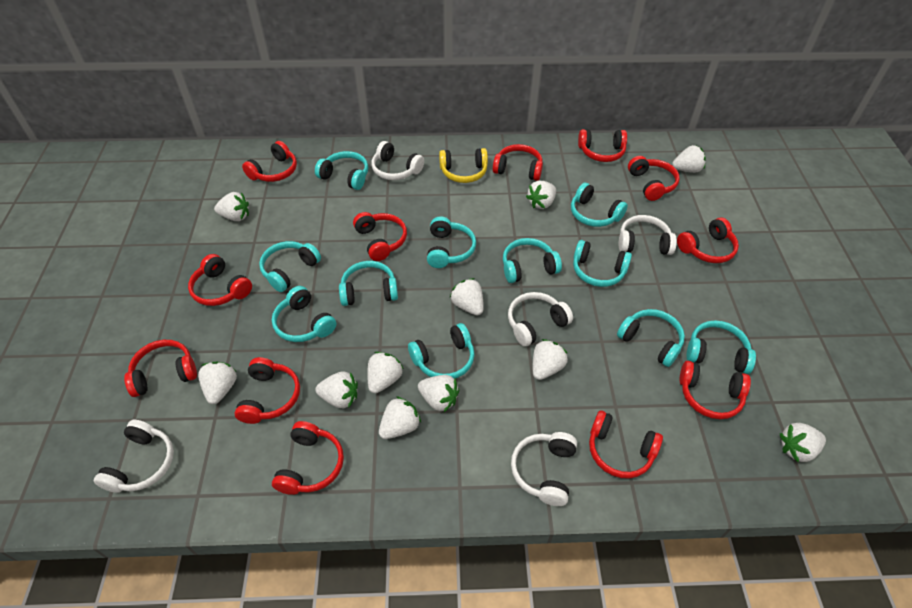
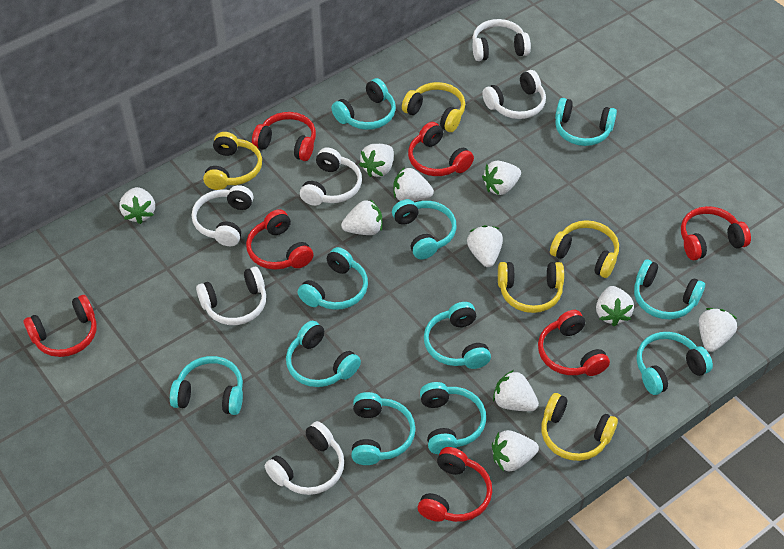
red headphones: [124,340,197,397] [188,254,252,306] [234,357,300,424] [242,141,297,182] [272,421,344,495] [353,212,407,261] [493,144,543,181] [578,129,627,162] [589,410,663,479] [628,156,680,201] [677,217,739,263] [680,361,751,419] = 12 -> [23,295,97,357] [246,209,313,270] [252,112,316,161] [408,122,474,176] [418,447,492,522] [538,310,610,376] [681,206,751,260] = 7
white headphones: [94,420,174,493] [372,141,424,180] [508,292,573,347] [511,432,577,506] [619,215,677,255] = 5 -> [192,185,254,246] [196,267,266,325] [265,421,344,495] [300,147,362,206] [472,19,531,61] [482,70,546,119] = 6
white strawberry: [198,361,237,404] [214,192,249,221] [315,371,358,408] [367,352,403,394] [379,396,421,439] [418,375,460,412] [450,278,484,316] [526,181,556,209] [533,339,568,380] [672,145,706,173] [780,423,826,462] = 11 -> [119,187,155,224] [341,199,382,235] [359,144,394,177] [393,167,434,201] [467,225,503,267] [482,161,521,195] [492,430,539,472] [493,370,539,411] [596,286,634,326] [699,308,737,352] = 10
yellow headphones: [439,148,488,183] = 1 -> [203,132,262,190] [402,82,465,132] [498,262,564,313] [541,393,618,461] [550,220,619,278] = 5

